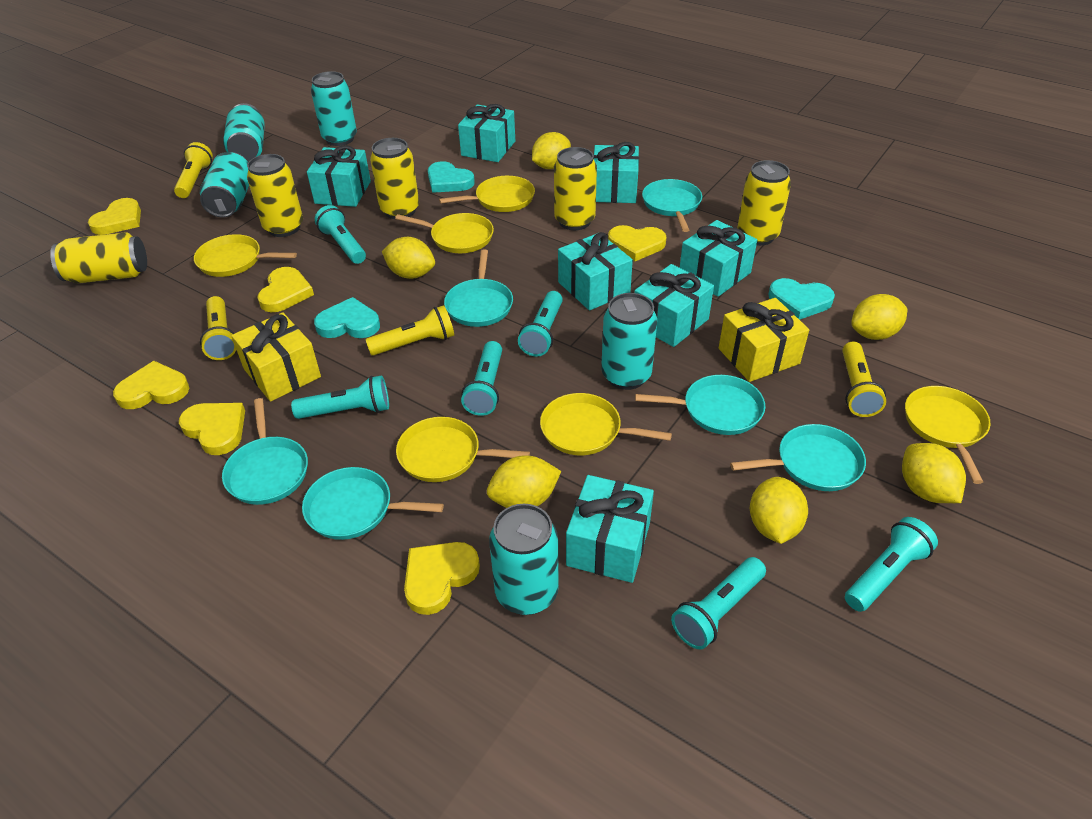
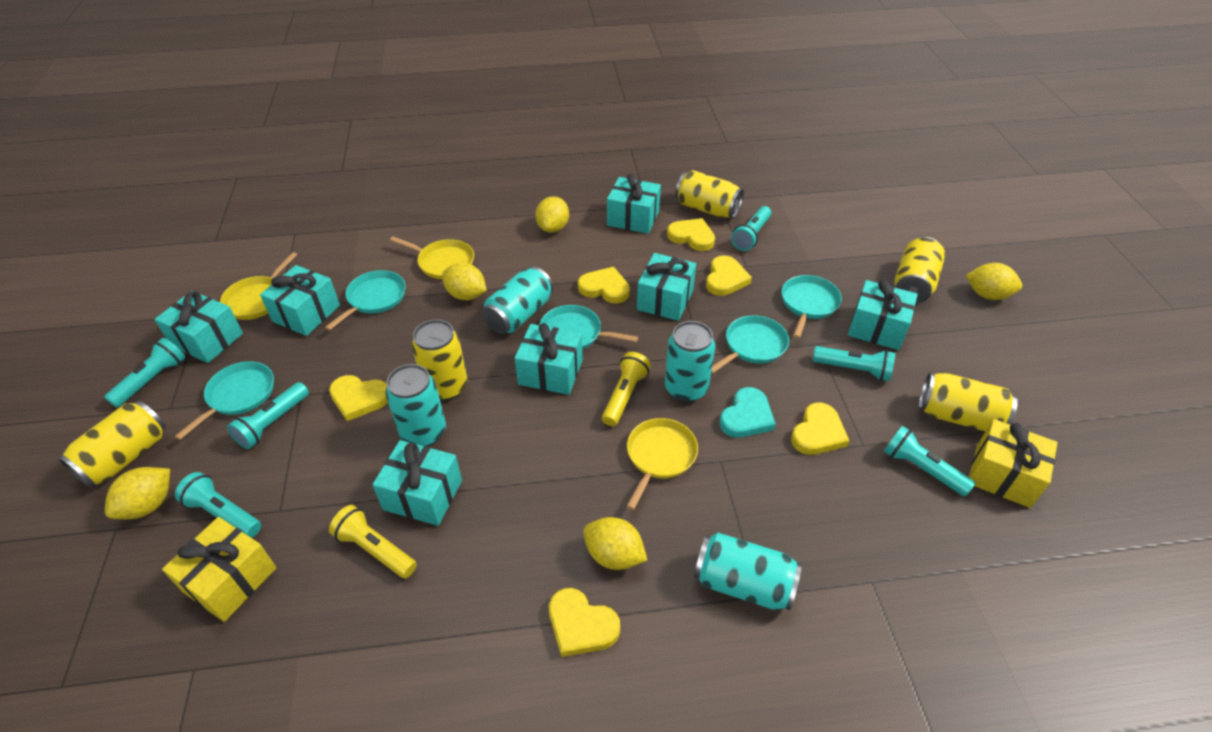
turquoise can: [200,152,249,218] [223,103,265,161] [311,71,357,146] [489,504,559,615] [601,293,657,390] = 5 -> [386,364,446,447] [482,266,553,334] [665,321,715,402] [694,533,802,610] = 4
turquoise heart: [314,297,380,338] [428,161,475,193] [768,278,835,320] = 3 -> [719,387,776,438] = 1
turquoise pan: [222,398,308,505] [302,467,444,540] [444,249,513,327] [635,375,765,435] [642,179,702,232] [730,424,866,491] = 6 -> [175,361,274,440] [325,270,406,330] [539,305,638,349] [711,315,789,374] [781,275,842,338] = 5
yellow flashlight: [174,142,213,198] [200,296,236,360] [366,305,454,356] [842,341,886,417] = 4 -> [329,505,417,578] [602,352,651,426] = 2
yellow lemon: [382,237,435,279] [487,455,561,508] [532,132,571,169] [750,477,808,544] [851,294,908,340] [902,443,966,503] = 6 -> [105,467,170,519] [442,263,487,300] [535,196,569,233] [583,517,647,570] [966,263,1022,300] = 5
yellow pan: [194,234,297,277] [395,213,494,253] [396,417,530,482] [439,176,535,212] [540,393,672,455] [905,386,991,484] = 6 -> [220,252,297,320] [390,236,474,279] [626,418,698,510] = 3

